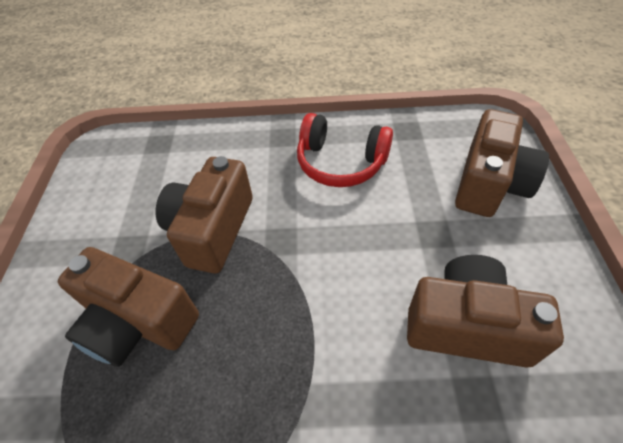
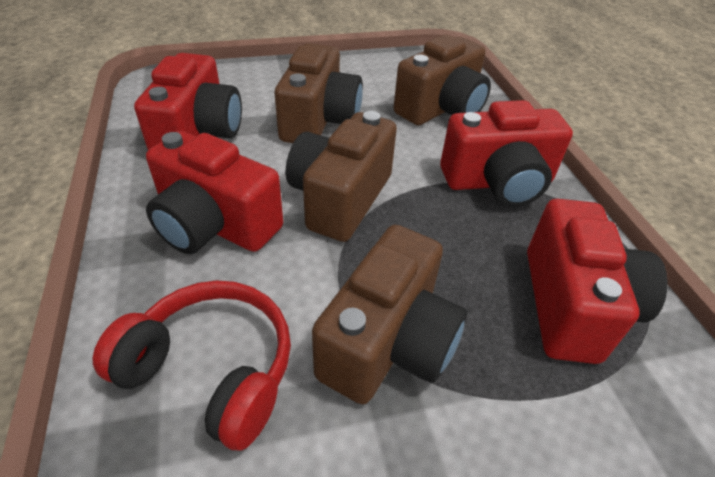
red camera: none = 0 -> [134,53,242,150] [146,131,283,254] [440,100,573,207] [527,199,668,364] = 4

